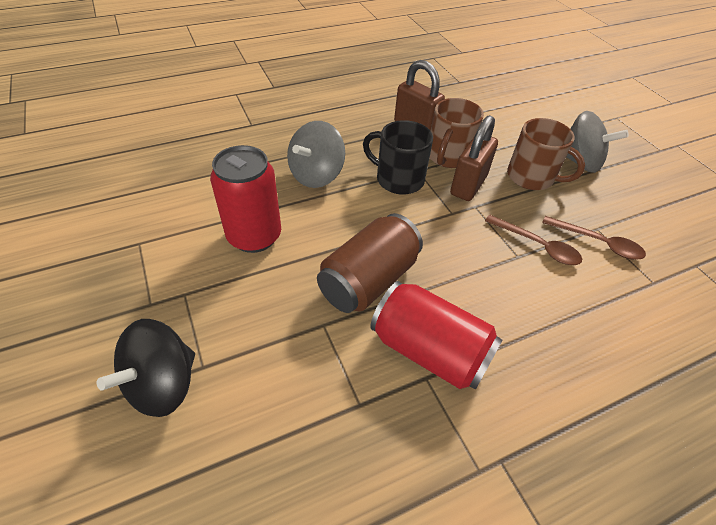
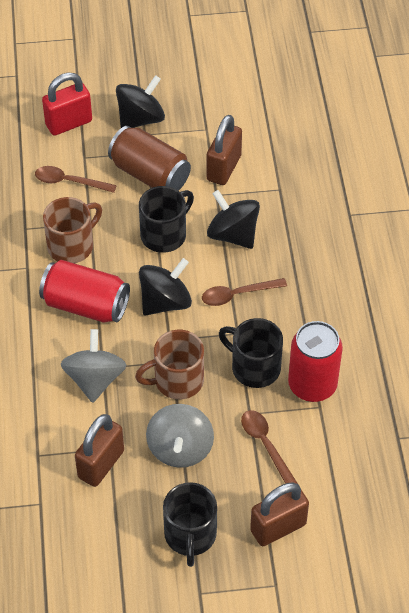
black mug: [363,120,433,195] = 1 -> [139,186,194,253] [163,482,217,567] [219,318,283,388] = 3
black spinning top: [97,319,195,417] = 1 -> [116,75,165,128] [139,258,192,315] [207,190,260,249] = 3
brown padlock: [394,60,445,131] [450,115,498,201] = 2 -> [75,414,124,487] [207,115,242,185] [250,482,309,546] = 3
brown spoon: [485,215,582,265] [542,216,646,260] = 2 -> [35,166,117,193] [202,278,287,306] [241,410,298,484] = 3
red padlock: none = 0 -> [42,72,92,136] = 1

